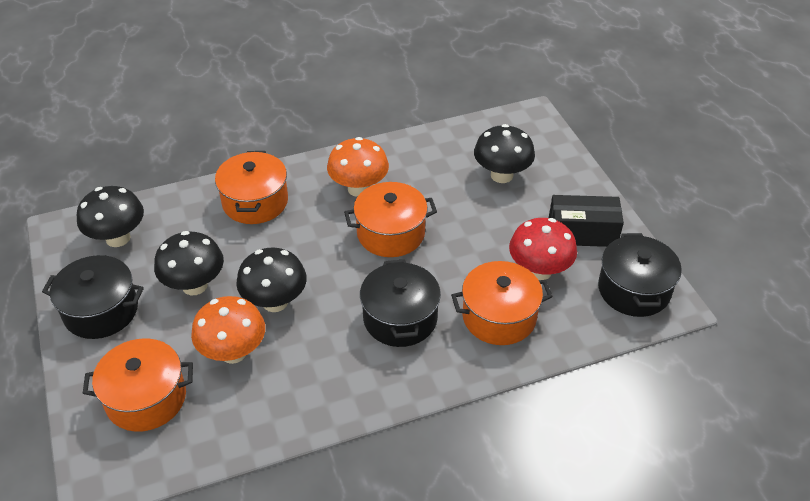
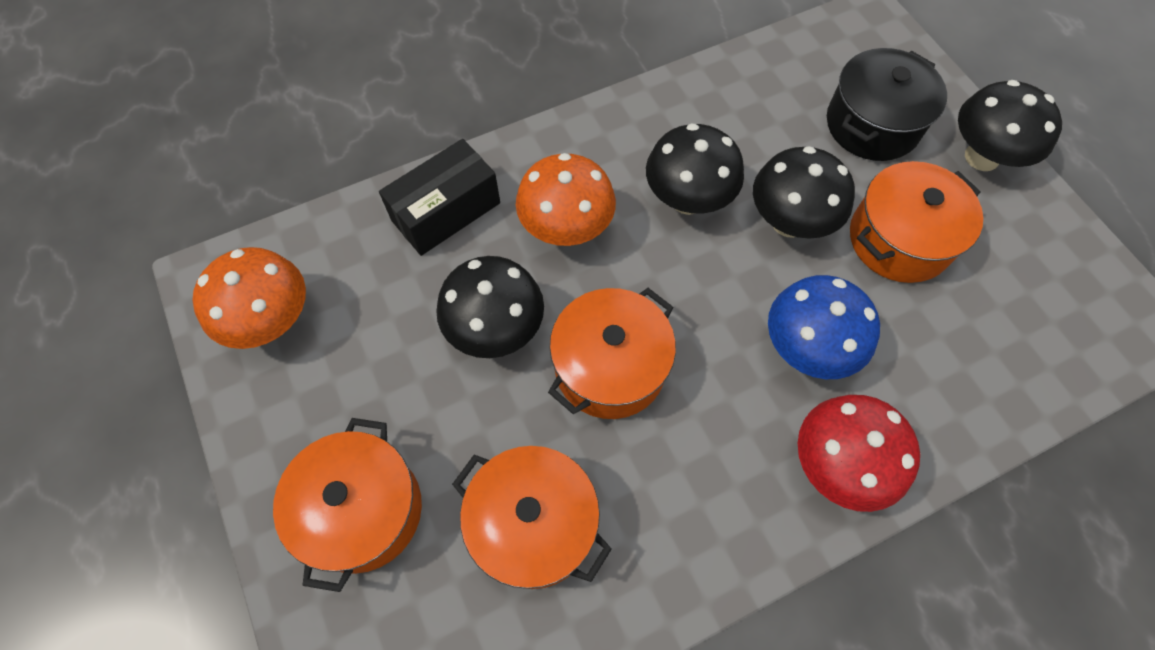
black pot: [42,255,144,339] [360,259,441,347] [598,233,682,317] = 3 -> [827,48,947,161] = 1
blue mushroom: none = 0 -> [768,275,880,379] = 1

